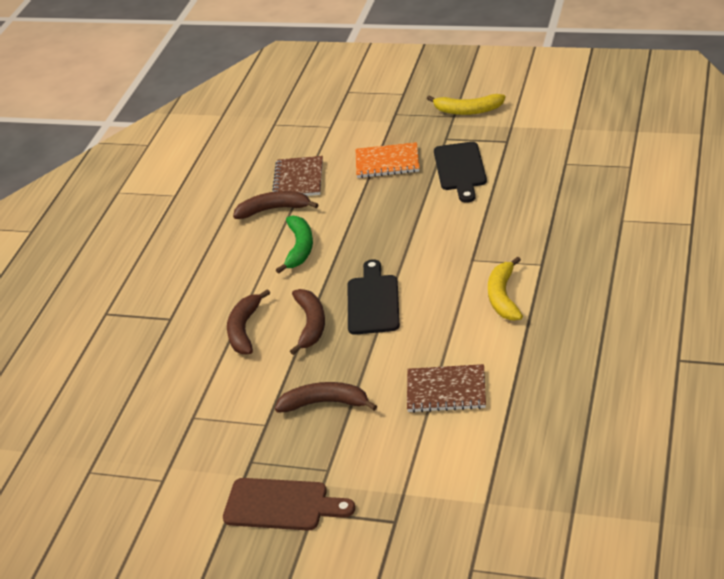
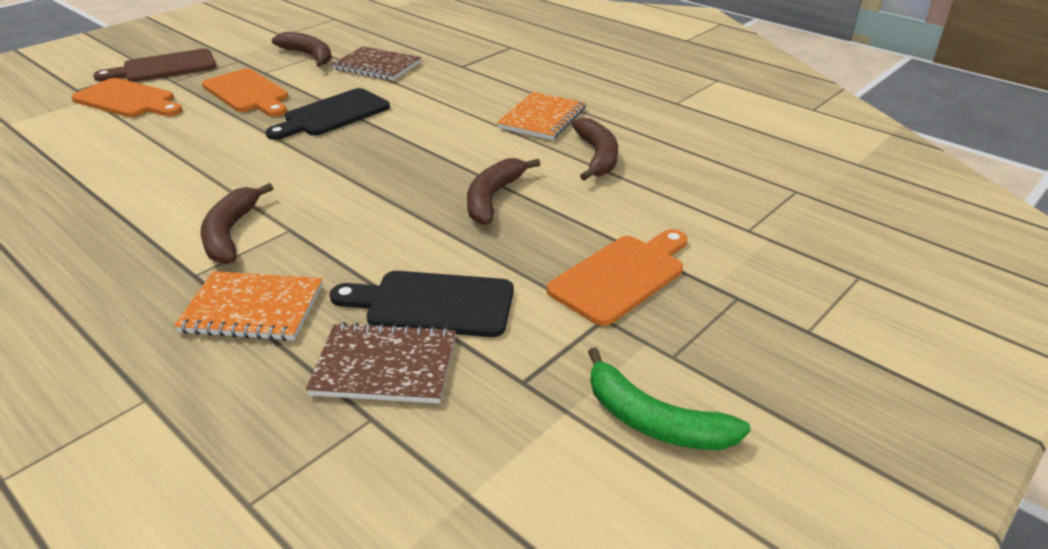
orange cutting board: none = 0 -> [71,78,183,117] [202,69,288,117] [547,229,687,326] = 3
orange notebook: [356,142,419,178] = 1 -> [174,271,323,341] [497,92,586,140] = 2
yellow banana: [427,94,505,115] [488,256,523,321] = 2 -> none = 0

